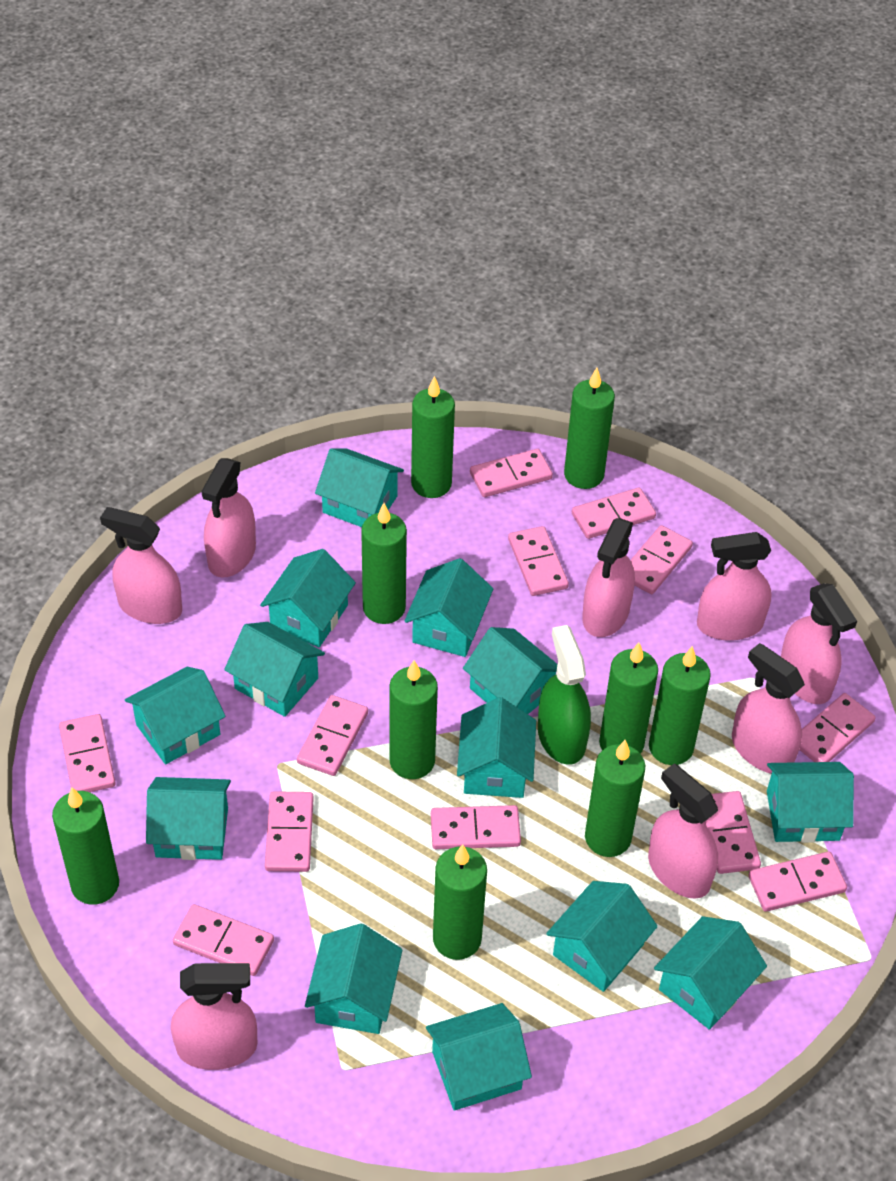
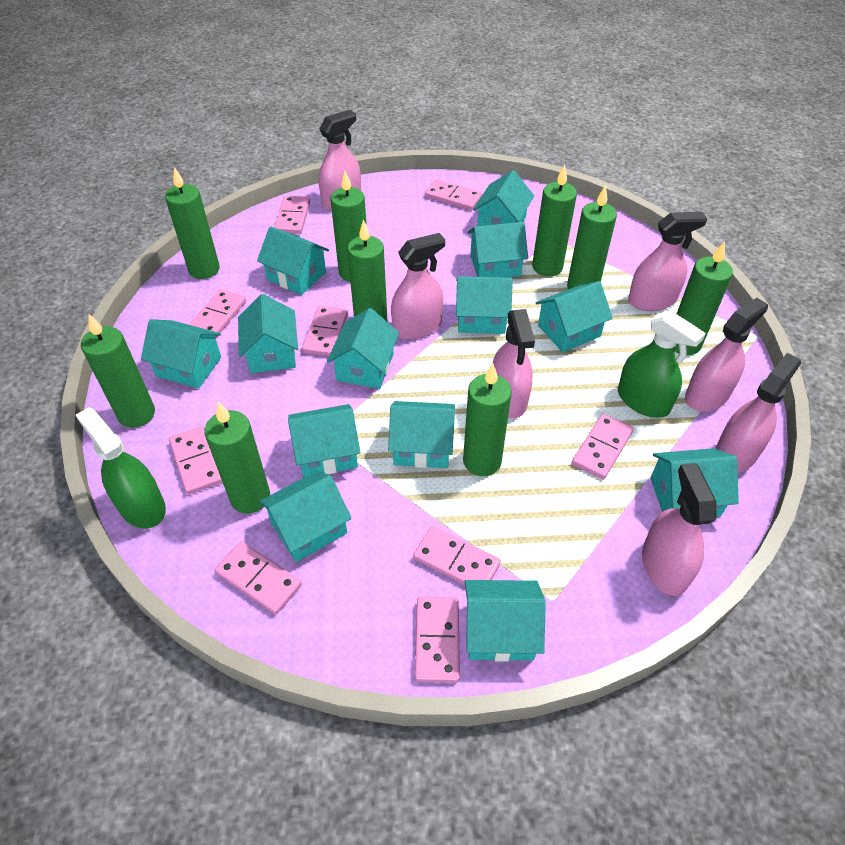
green spray bottle: [538,625,591,765] = 1 -> [76,407,166,528] [618,310,706,418] = 2
pink domino: [59,714,116,792] [173,904,274,976] [265,791,314,872] [297,695,368,776] [431,805,521,849] [470,449,553,497] [508,526,569,596] [572,488,656,539] [630,525,693,594] [705,791,761,874] [748,851,847,912] [799,693,876,762] = 12 -> [169,426,222,495] [189,289,246,338] [215,541,302,615] [274,196,310,234] [302,306,348,357] [413,526,501,585] [415,597,460,683] [425,179,482,211] [572,414,634,479] = 9
pink spray bottle: [100,507,182,624] [171,963,257,1070] [201,458,256,578] [582,518,635,637] [648,764,718,899] [697,532,771,641] [732,643,805,774] [781,583,857,704] = 8 -> [319,110,361,211] [391,233,445,339] [492,309,535,418] [628,212,707,311] [642,463,717,596] [685,298,768,412] [715,353,801,473] = 7

